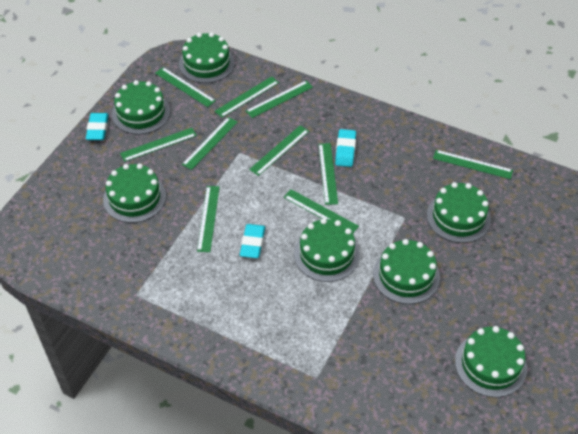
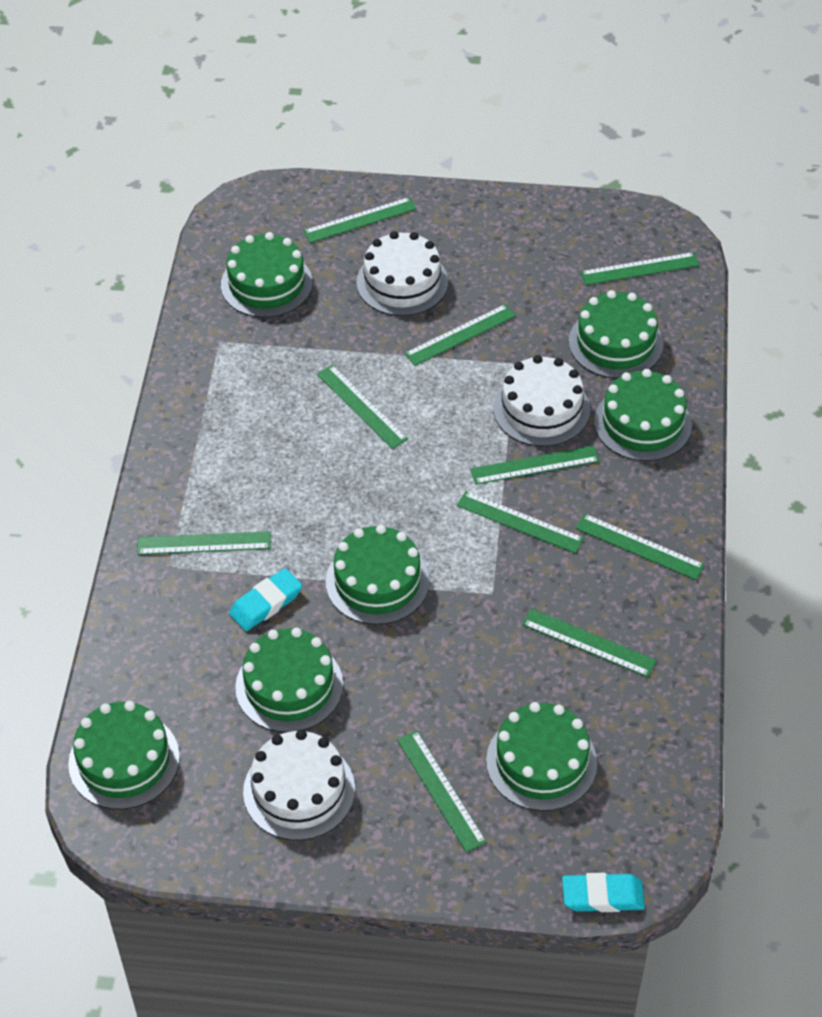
turquoise eraser: [86,113,109,140] [240,224,265,258] [335,129,356,167] = 3 -> [229,568,302,631] [562,873,645,912] = 2
white cake: none = 0 -> [243,730,355,841] [356,231,448,316] [493,355,590,447] = 3

